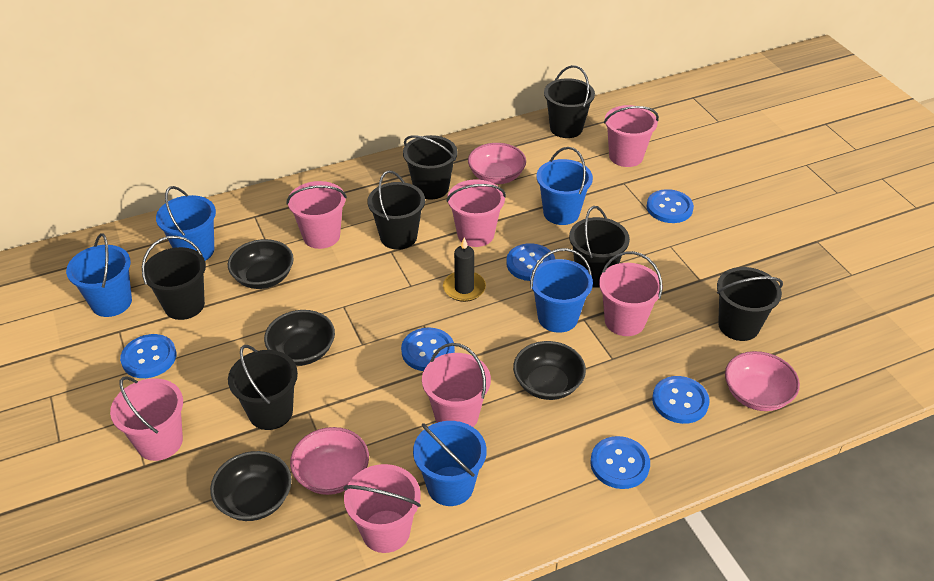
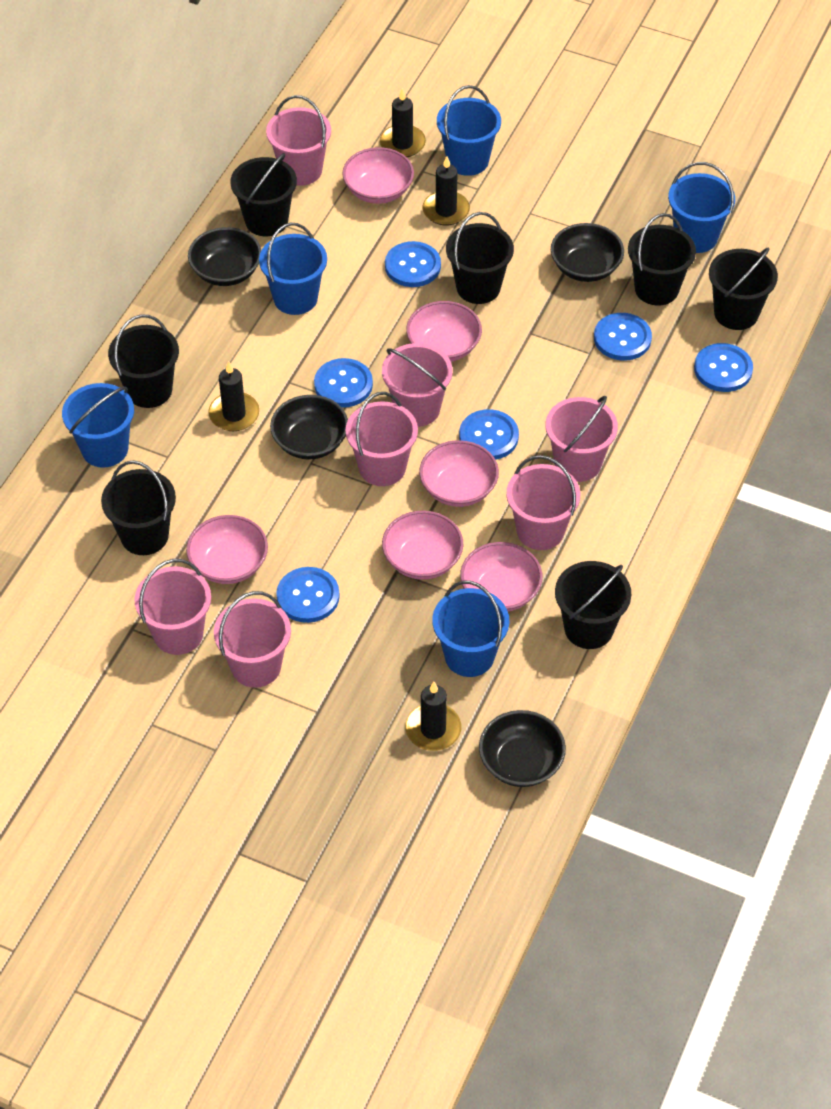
black candle: [443,237,486,302] = 1 -> [208,361,259,431] [380,88,426,157] [405,682,461,751] [423,156,470,225] = 4
pink bowl: [290,427,369,495] [468,143,526,184] [725,351,800,411] = 3 -> [186,515,268,584] [342,147,414,204] [382,511,463,580] [406,301,482,362] [419,440,499,507] [460,542,542,611] = 6

